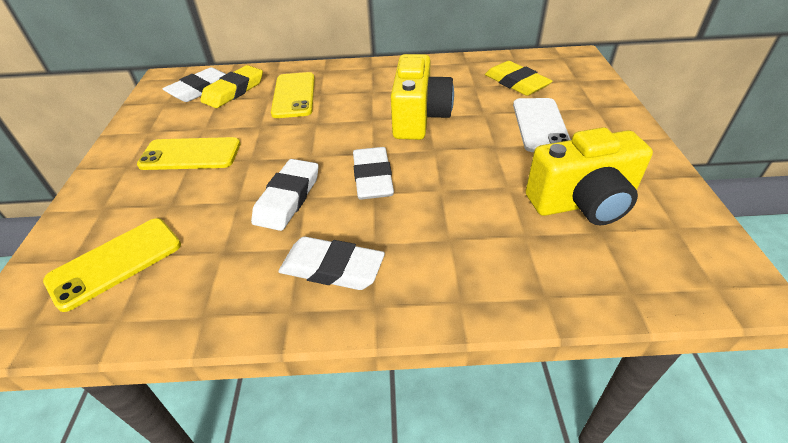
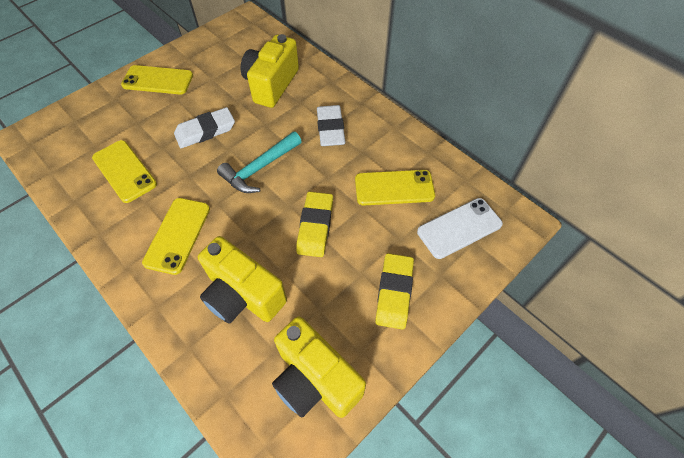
turquoise hammer: none = 0 -> [217,131,302,193] = 1
white eraser: [162,67,225,102] [251,159,319,231] [278,237,385,290] [353,147,394,200] = 4 -> [174,107,235,148] [317,105,346,146] = 2
yellow camera: [391,54,454,140] [525,127,653,225] = 2 -> [198,236,287,324] [241,34,299,108] [272,316,366,418] = 3
yellow phone: [43,218,181,312] [137,137,241,170] [271,72,315,118] = 3 -> [92,140,157,203] [121,65,193,94] [142,198,210,275] [355,170,435,205] = 4

